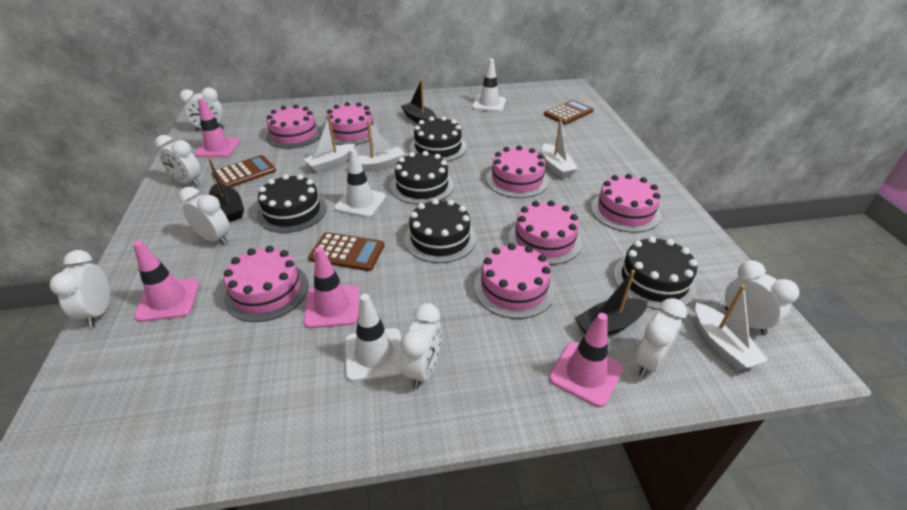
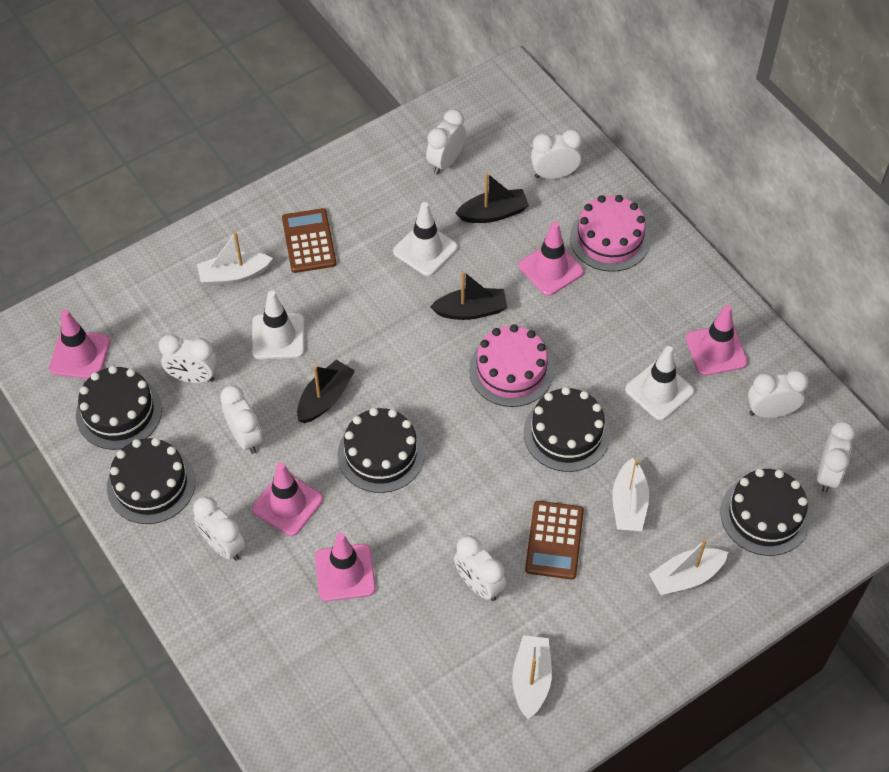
brown calculator: [211,155,276,187] [308,232,385,271] [544,100,594,125] = 3 -> [282,208,336,273] [525,501,584,580] = 2
pink cake: [224,246,309,322] [266,104,322,149] [326,102,379,145] [474,243,555,319] [486,145,549,198] [508,200,582,265] [591,174,661,233] = 7 -> [469,324,554,407] [570,195,650,272] = 2
pink traffic cone: [133,241,199,322] [194,98,240,157] [303,247,359,328] [549,313,623,407] = 4 -> [49,310,110,379] [252,462,323,536] [315,533,376,602] [518,222,584,296] [686,305,748,376] = 5
white clock: [50,250,110,327] [155,135,201,186] [179,187,230,245] [180,88,224,131] [401,303,442,388] [635,298,687,377] [724,260,800,335] = 7 -> [159,334,217,383] [193,496,245,561] [220,385,262,454] [426,109,466,175] [454,535,506,601] [531,129,582,179] [748,370,809,418] [817,421,856,493] = 8

